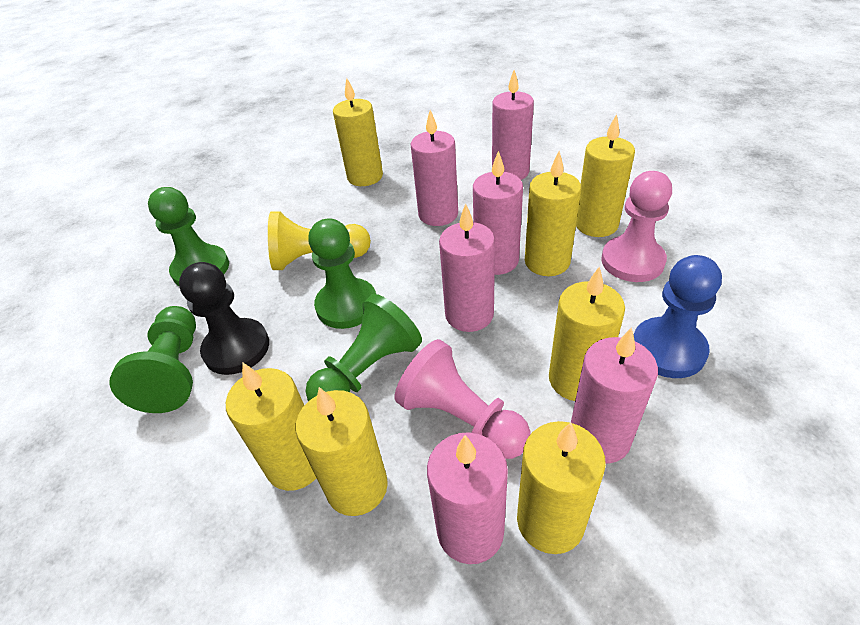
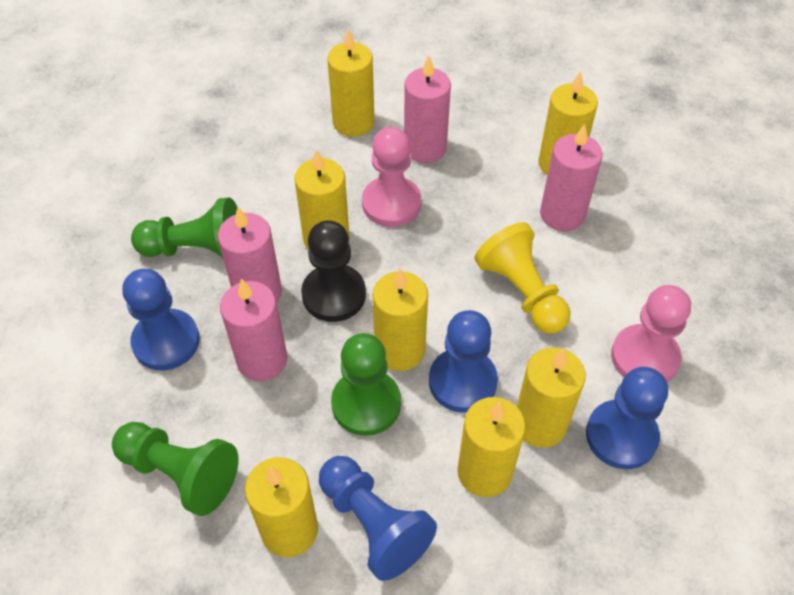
blue pawn: [634,255,722,378] = 1 -> [122,269,200,370] [319,456,437,581] [429,310,498,413] [586,367,668,469] = 4
green pawn: [109,306,196,413] [148,187,229,287] [305,294,422,401] [308,218,376,329] = 4 -> [112,422,239,516] [131,197,238,258] [331,333,401,436] = 3
pink candle: [411,110,458,226] [427,432,508,564] [439,203,495,332] [473,151,523,275] [492,70,534,180] [571,327,658,464] = 6 -> [218,207,282,302] [220,278,287,381] [404,56,451,163] [540,124,603,231] = 4

